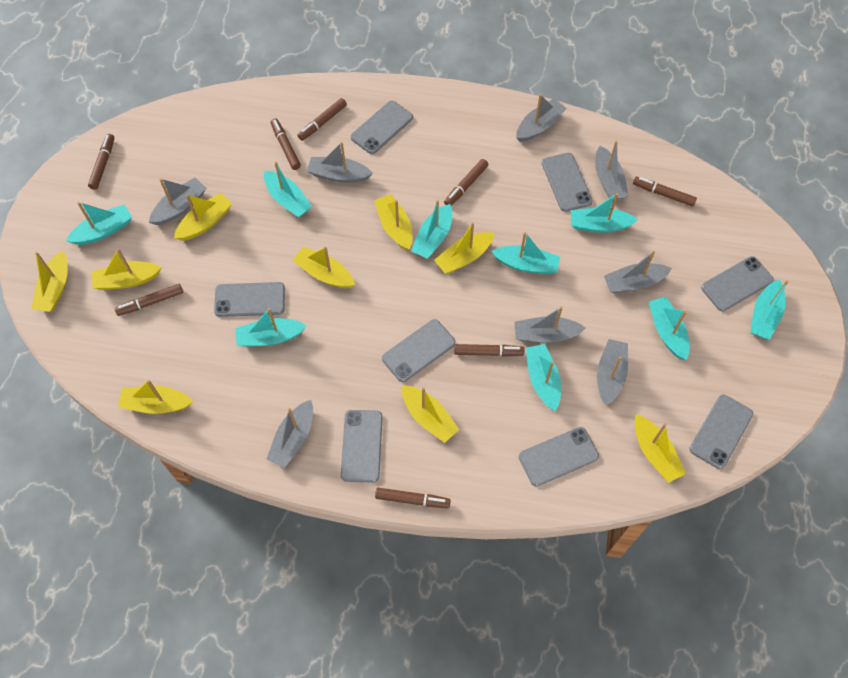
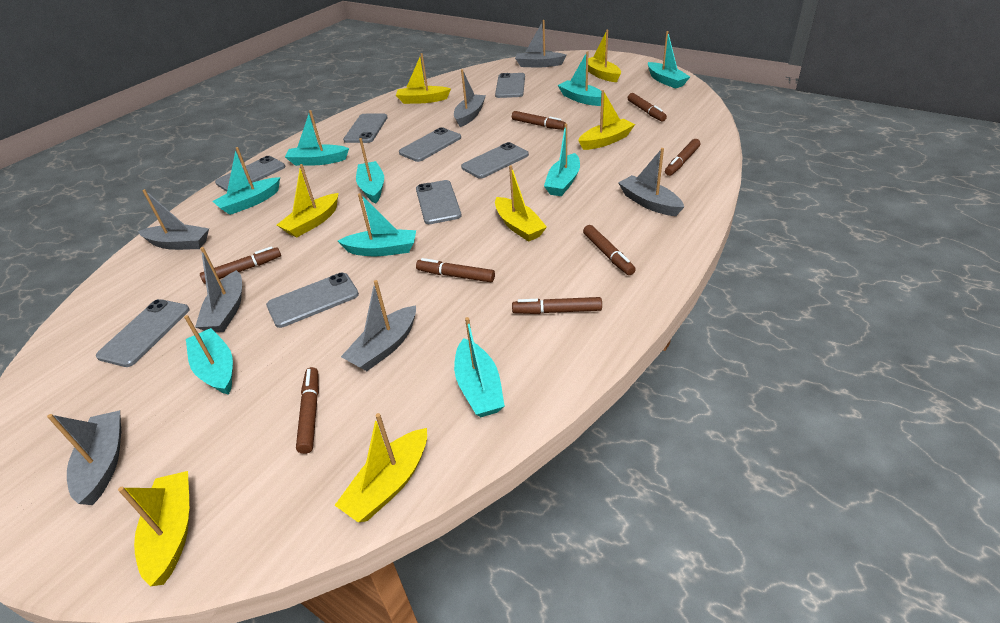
grey boat: [149,178,206,225] [266,400,313,468] [307,142,373,183] [514,307,586,343] [516,94,567,142] [595,141,629,200] [597,339,628,406] [604,251,672,293] = 8 -> [47,410,121,505] [138,189,209,250] [195,247,242,333] [341,280,416,371] [454,69,486,127] [515,20,567,67] [618,148,684,216] = 7
yellow boat: [31,251,68,312] [91,249,162,290] [118,380,193,414] [174,193,232,241] [292,247,355,288] [374,194,413,250] [402,385,459,443] [434,222,494,274] [634,415,686,483] = 9 -> [118,471,189,586] [277,164,338,238] [335,413,427,522] [396,53,451,104] [495,165,547,242] [578,90,635,150] [588,30,621,82] = 7

